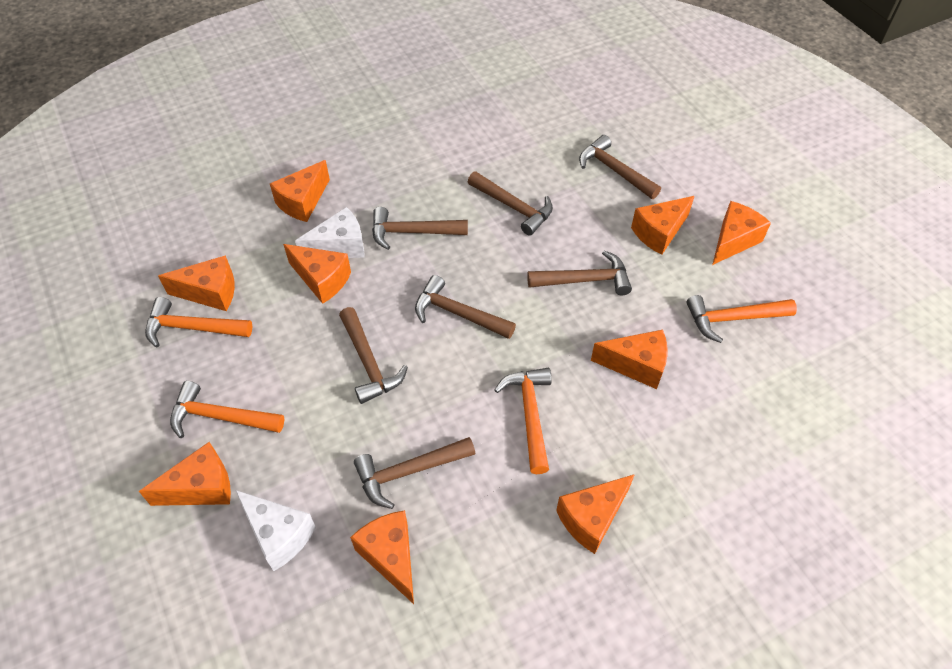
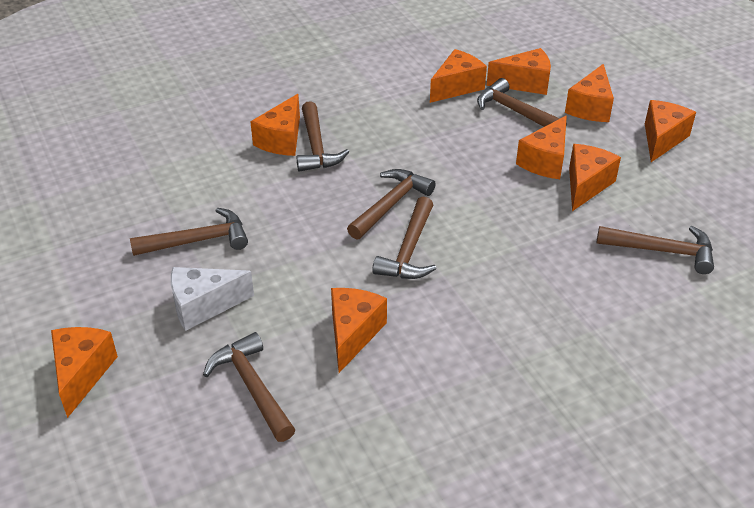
orange hammer: [145,297,252,347] [170,381,284,438] [495,368,552,474] [686,295,797,343] = 4 -> none = 0
white cheese: [235,490,316,571] [295,207,365,258] = 2 -> [171,267,254,331] = 1

